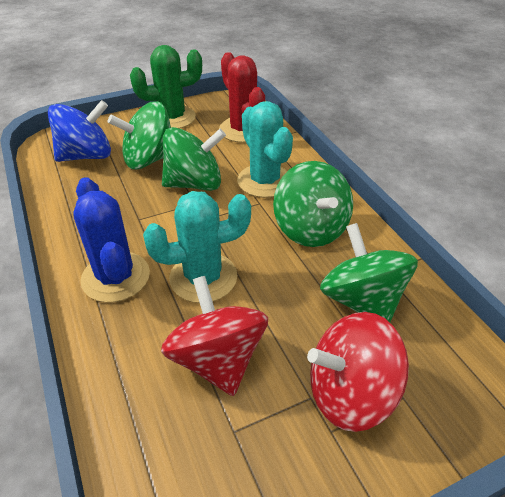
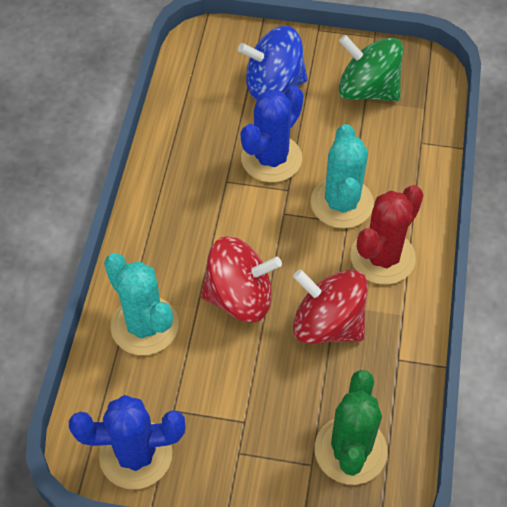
blue cactus: [73,177,150,303] = 1 -> [69,395,185,489] [241,86,304,183] = 2
green spinning top: [108,101,171,169] [162,127,226,191] [273,161,353,247] [320,223,418,322] = 4 -> [339,35,403,101] = 1

